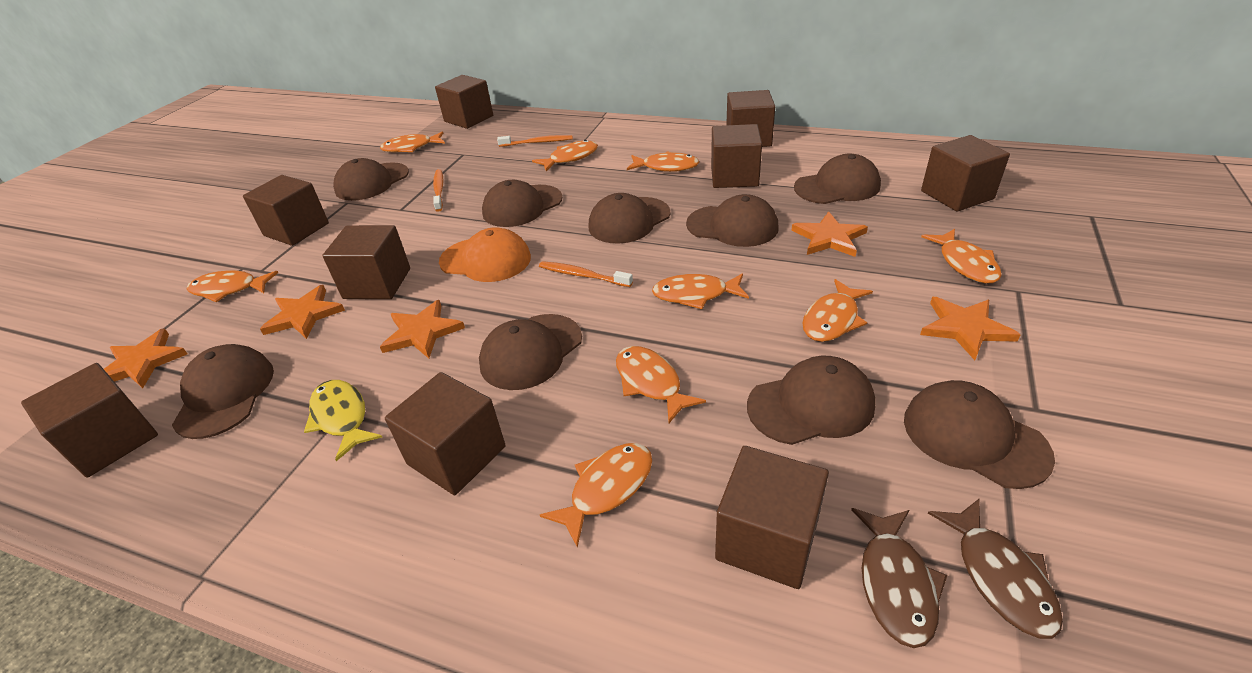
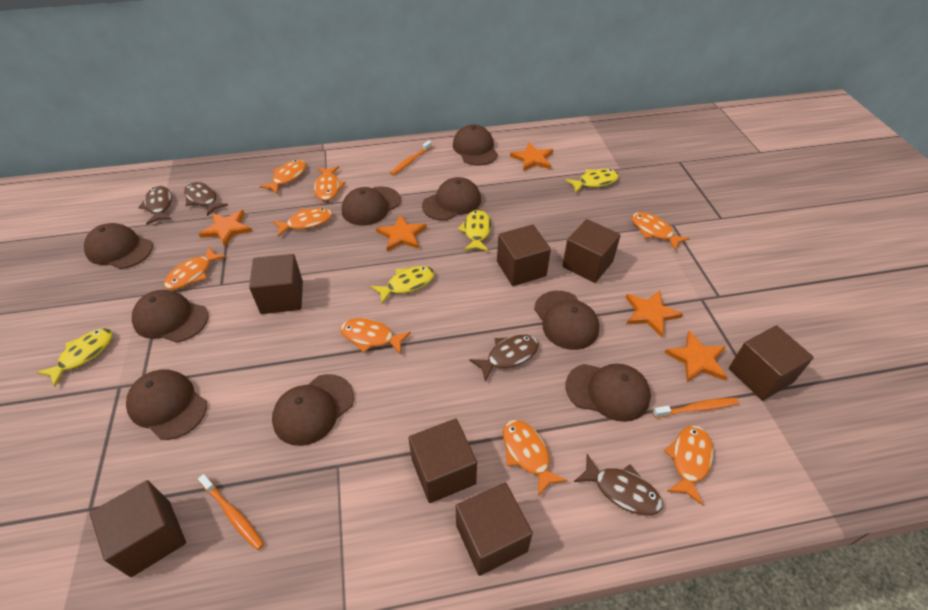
brown cube: [21,363,158,478] [243,175,329,246] [322,225,410,299] [385,372,506,495] [435,75,493,129] [711,124,762,188] [715,446,829,589] [726,90,775,147] [921,135,1010,212] = 9 -> [90,480,186,577] [249,254,303,314] [408,419,477,503] [456,483,533,576] [497,225,551,286] [562,219,621,283] [729,325,814,401] = 7
brown fish: [851,508,947,648] [928,499,1063,639] = 2 -> [138,186,172,225] [184,182,228,216] [469,335,539,381] [574,454,663,515] = 4
orange cap: [439,227,531,282] = 1 -> none = 0
orange fish: [187,271,278,302] [380,132,445,152] [532,140,598,171] [540,443,652,548] [616,346,706,423] [627,151,699,172] [652,273,749,309] [802,279,873,342] [921,229,1002,283] = 9 -> [164,246,227,290] [259,160,306,194] [273,208,333,237] [314,166,346,201] [340,318,411,355] [503,419,568,497] [632,212,690,250] [664,425,713,505] = 8
yellow fish: [304,380,382,461] = 1 -> [37,328,113,387] [370,266,435,304] [458,209,491,252] [565,169,619,193] = 4

